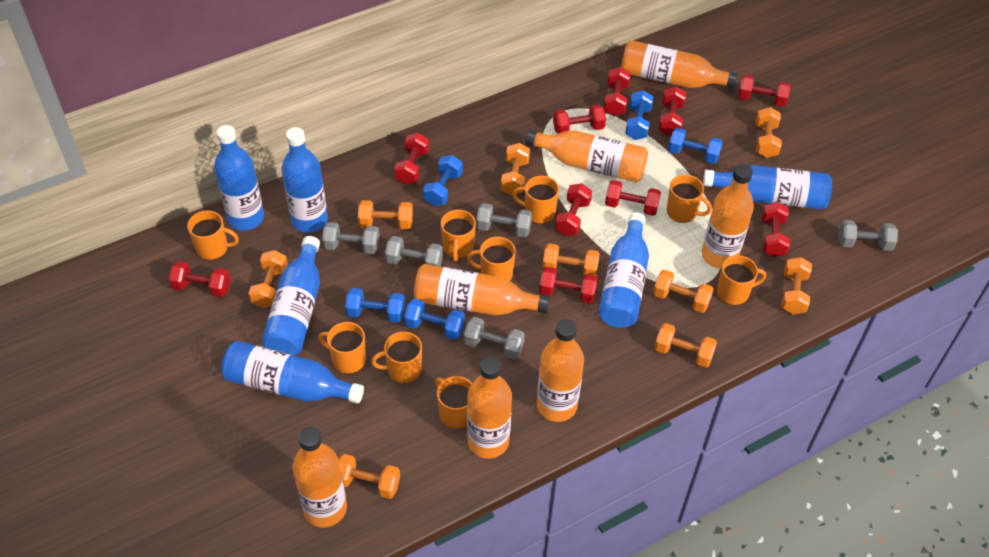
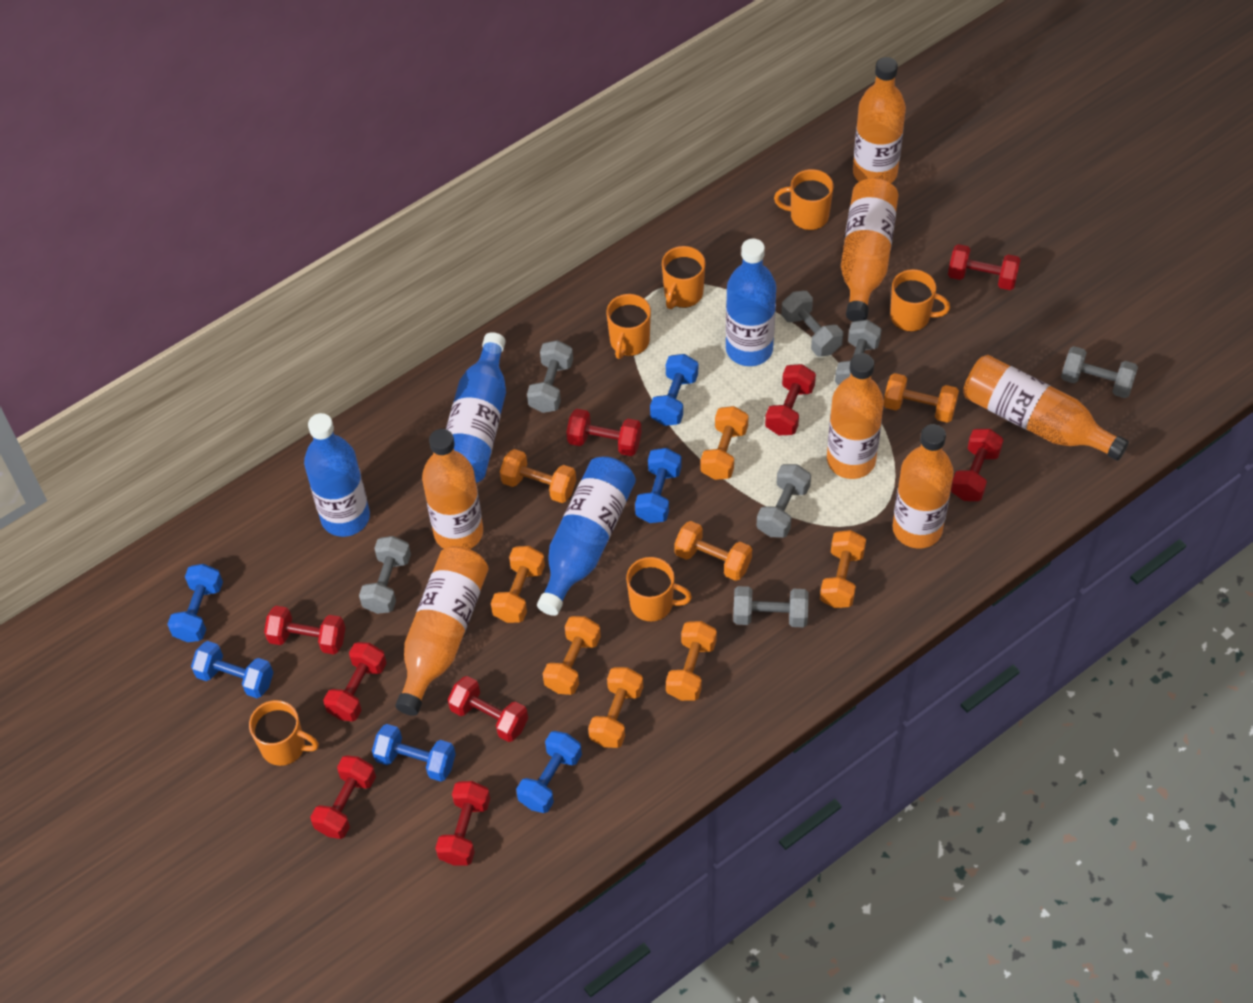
blue bottle: [214,125,264,231] [221,341,364,404] [262,236,320,355] [281,127,328,233] [599,212,649,328] [703,165,832,210] = 6 -> [304,413,370,537] [446,332,506,483] [537,456,636,616] [726,239,776,366] = 4
blue dumbbell: [345,288,405,323] [404,298,465,340] [423,155,463,206] [625,90,654,140] [668,128,723,164] = 5 -> [167,564,223,642] [191,641,273,698] [372,724,456,782] [516,731,582,813] [635,448,682,523] [650,354,698,426] = 6
grey dumbbell: [322,222,380,254] [385,236,443,266] [464,317,525,360] [476,203,532,237] [838,220,898,251] = 5 -> [359,536,411,614] [527,340,573,413] [733,586,809,628] [757,464,811,538] [781,291,843,357] [835,320,882,385] [1061,346,1138,398] = 7
orange mug: [187,210,239,260] [318,322,366,374] [371,332,422,384] [435,376,472,429] [441,210,476,262] [467,237,516,281] [513,176,559,224] [667,175,712,223] [717,255,766,305] = 9 -> [249,700,319,766] [606,294,651,359] [626,557,692,622] [662,246,706,309] [774,169,834,230] [890,269,950,332] = 6
red dumbbell: [168,261,230,297] [394,133,429,184] [539,267,598,303] [553,104,606,134] [555,184,592,236] [604,67,631,116] [605,180,661,216] [659,86,686,136] [738,75,790,107] [762,202,790,257] = 10 -> [264,606,345,654] [310,755,376,839] [323,642,387,721] [435,781,490,866] [448,676,528,742] [566,409,641,456] [765,364,816,435] [948,244,1021,290] [951,429,1003,501] = 9

